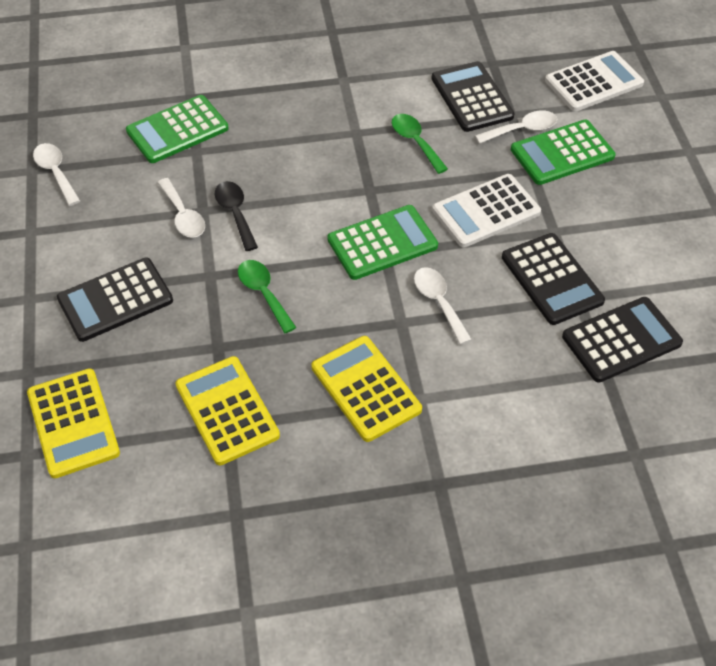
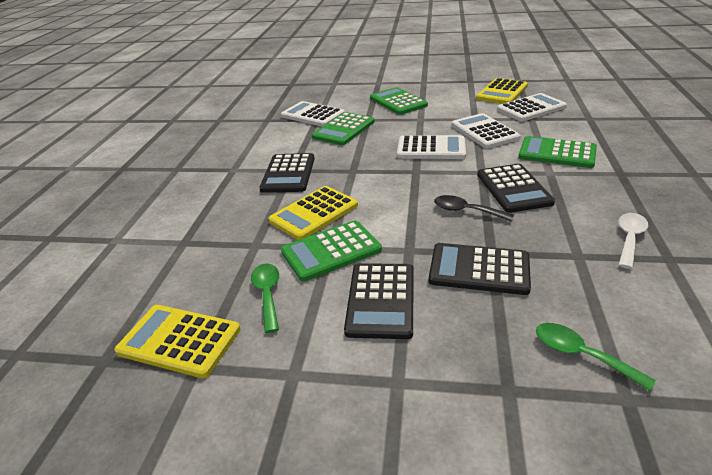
green calculator: [126,95,229,163] [327,205,438,280] [511,120,616,185] = 3 -> [281,220,382,282] [312,112,374,145] [370,87,428,115] [518,136,597,168] = 4
white calculator: [432,174,541,248] [545,51,644,112] = 2 -> [281,101,345,127] [397,135,466,159] [452,113,521,149] [497,93,567,122] = 4
white spoon: [33,143,80,206] [157,178,205,238] [414,267,472,345] [475,111,557,144] = 4 -> [618,213,648,269] = 1

